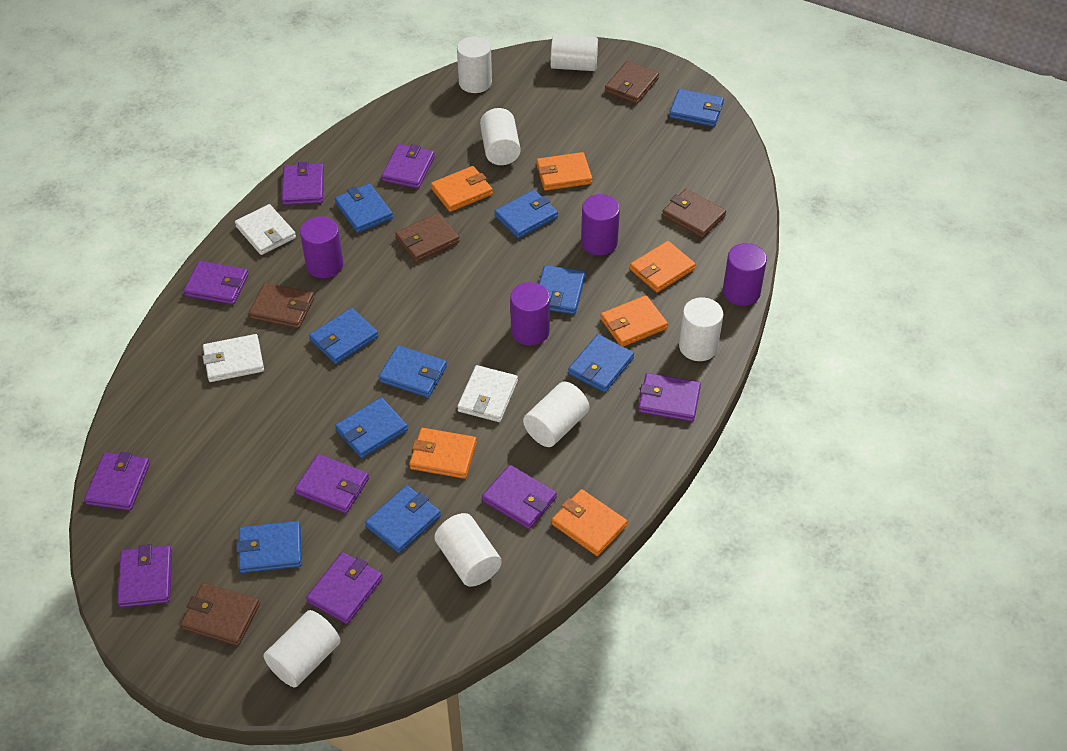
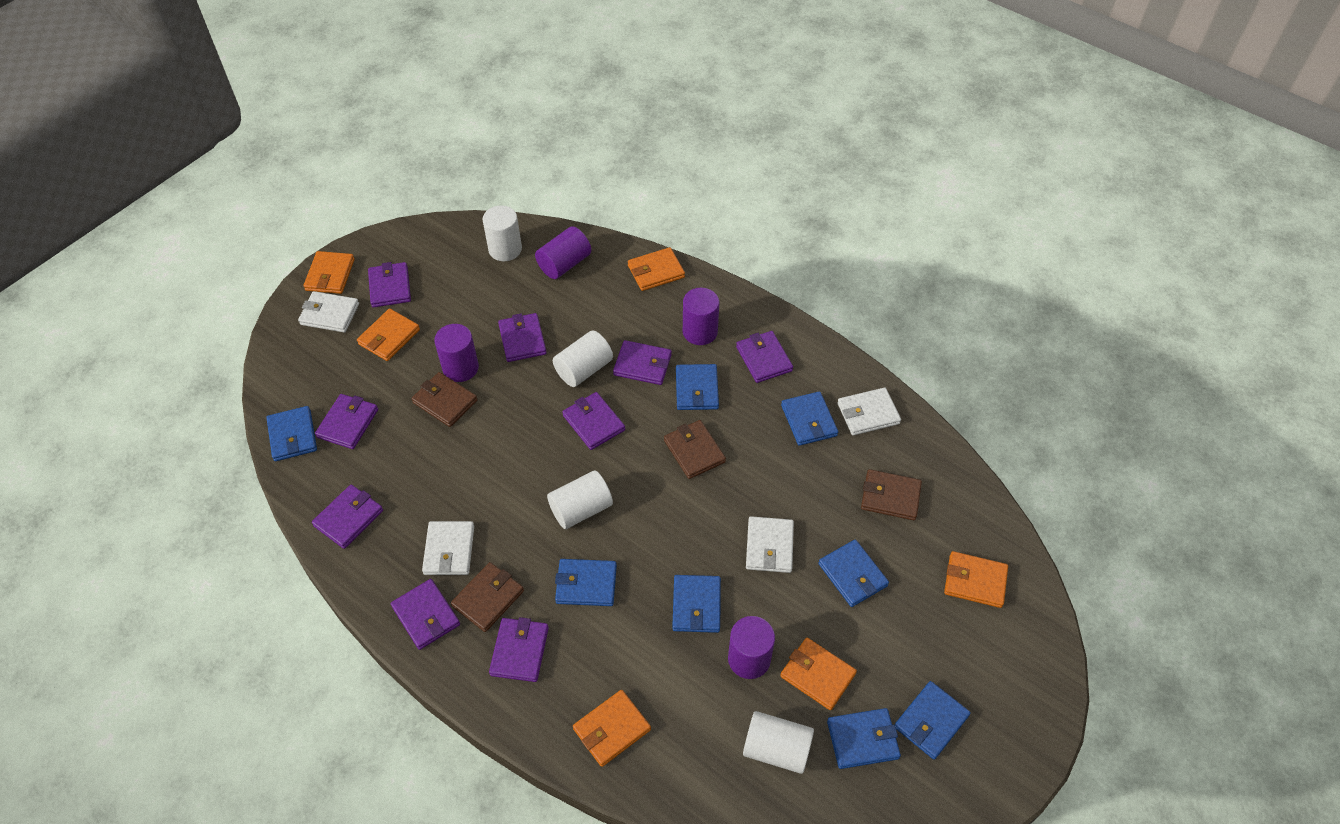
blue wallet: [236,521,302,573] [309,308,378,364] [335,183,393,233] [335,397,408,458] [365,485,441,553] [378,345,447,398] [494,190,558,238] [539,265,585,314] [568,334,634,393] [669,89,724,127] = 10 -> [266,406,317,461] [555,559,617,606] [672,575,721,633] [676,364,719,410] [781,391,838,446] [818,540,889,607] [827,708,901,769] [895,681,971,760] = 8
brown wallet: [180,583,260,646] [249,283,314,328] [395,213,460,262] [605,61,659,104] [662,189,726,238] = 5 -> [412,372,477,427] [451,562,524,632] [664,420,726,479] [861,469,922,520] = 4
white cylinder: [263,610,341,687] [434,513,502,587] [457,36,492,93] [480,108,521,165] [523,382,590,447] [550,35,598,71] [679,297,723,361] = 7 -> [483,205,522,261] [547,470,613,529] [553,330,613,387] [743,711,814,774] = 4
white wallet: [203,334,264,382] [235,204,296,255] [457,365,518,422] = 3 -> [298,291,359,332] [422,521,474,575] [746,516,794,573] [837,387,901,435] = 4

